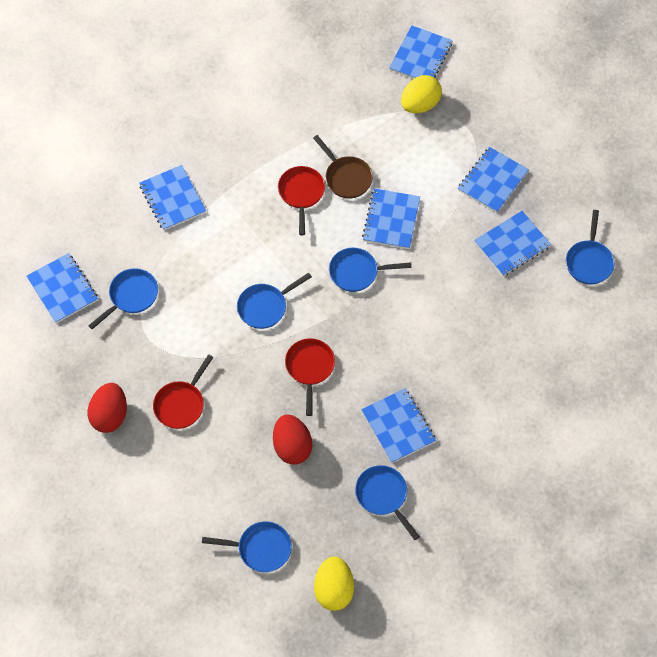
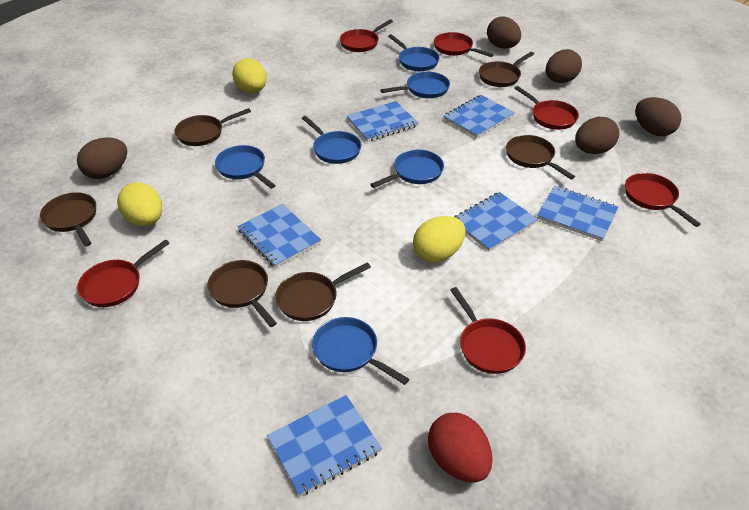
blue notebook: [27,253,98,323] [139,165,206,230] [361,388,436,463] [362,188,420,249] [389,25,453,79] [458,147,529,213] [474,211,551,276] = 7 -> [237,204,321,268] [267,395,382,496] [347,101,418,142] [444,95,515,138] [454,192,538,251] [537,186,618,241] = 6
brown egg: none = 0 -> [77,137,127,179] [487,16,521,49] [546,49,582,83] [575,117,619,154] [635,97,681,136] = 5
brown pan: [313,135,373,198] = 1 -> [40,192,96,247] [174,108,251,146] [208,260,277,327] [275,262,371,321] [479,52,534,87] [506,135,575,179] = 6
red egg: [88,383,127,433] [273,414,312,465] = 2 -> [428,413,493,483] = 1
red pan: [153,354,214,429] [278,166,325,235] [285,338,335,416] = 3 -> [77,239,170,307] [340,19,393,52] [434,32,494,57] [450,287,526,374] [514,86,579,130] [625,173,701,227] = 6
yellow egg: [314,557,354,611] [401,75,442,113] = 2 -> [117,182,162,226] [232,58,267,93] [413,216,466,262] = 3

